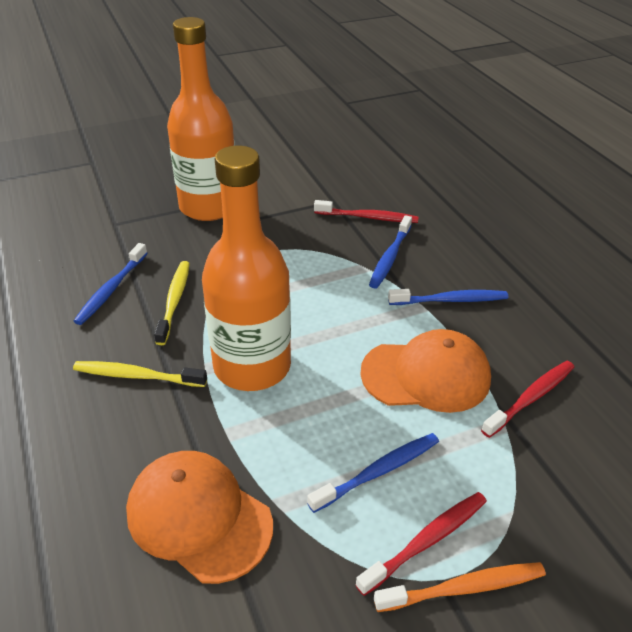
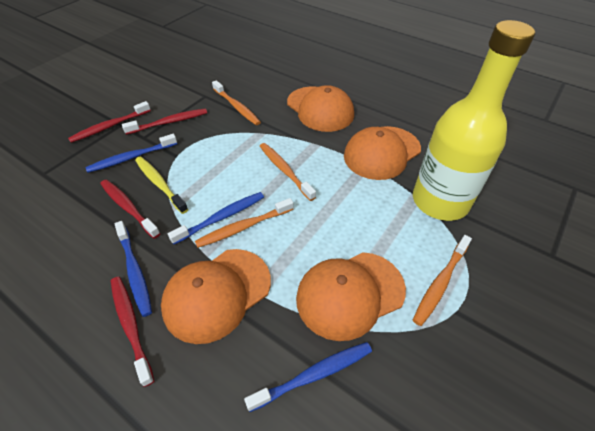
orange bottle: [167,17,235,221] [202,146,291,391] = 2 -> none = 0
orange cap: [126,451,273,584] [360,329,491,413] = 2 -> [161,249,271,344] [287,85,354,132] [296,252,406,341] [344,126,421,180] = 4
orange toothbrush: [374,562,546,612] = 1 -> [195,198,294,248] [212,80,261,125] [260,143,316,201] [413,235,472,326] = 4
red toothbrush: [314,200,419,223] [355,492,487,596] [481,361,574,438] = 3 -> [68,101,151,143] [100,180,160,239] [111,276,154,387] [122,108,207,135] = 4
yellow bottle: none = 0 -> [413,20,535,221] = 1
yellow toothbrush: [73,361,207,387] [154,261,190,345] = 2 -> [135,157,188,214] = 1

